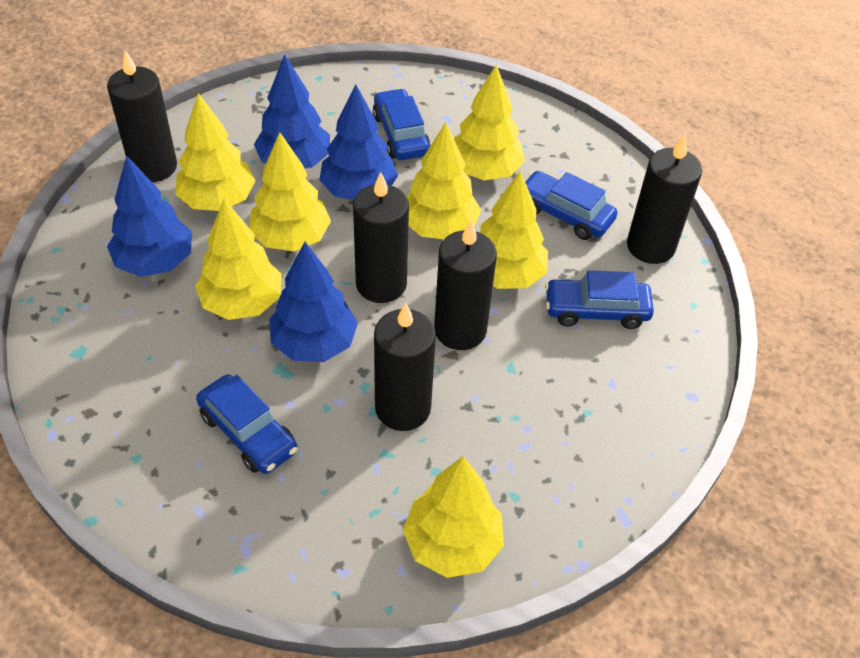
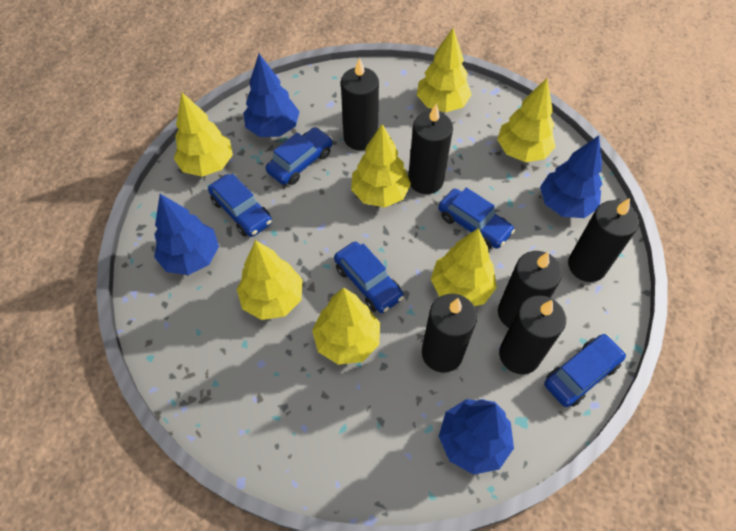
black candle: [107,50,177,182] [353,172,409,303] [374,303,436,431] [434,221,497,350] [627,134,702,264] = 5 -> [341,57,379,151] [408,104,453,194] [422,294,477,373] [498,251,562,328] [499,295,566,374] [568,198,639,282] = 6
blue car: [196,374,298,474] [373,88,431,160] [525,171,617,240] [545,270,654,329] = 4 -> [208,174,272,237] [266,127,333,185] [334,242,404,313] [438,187,515,249] [544,334,626,407] = 5

